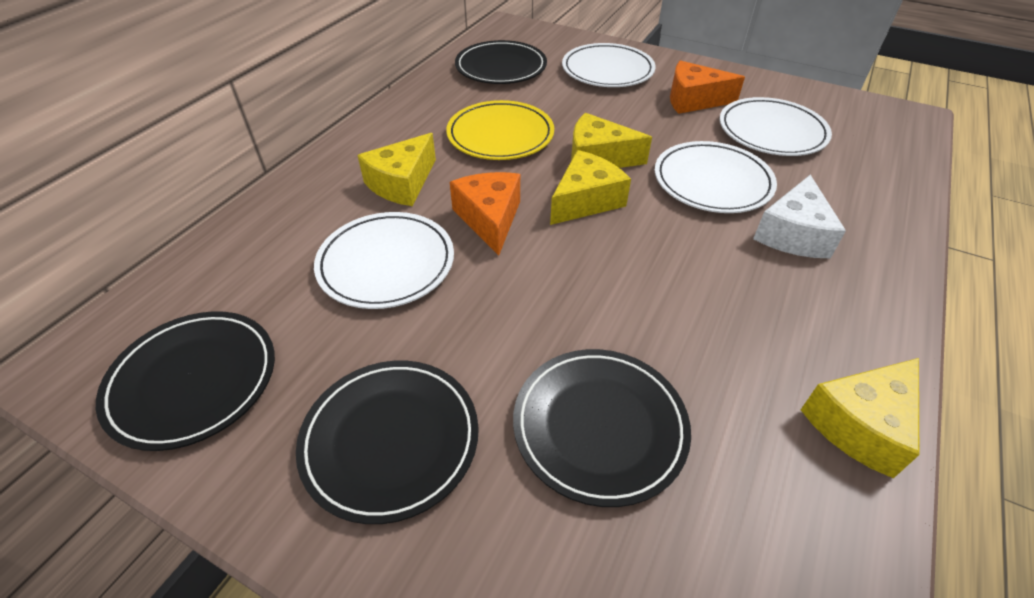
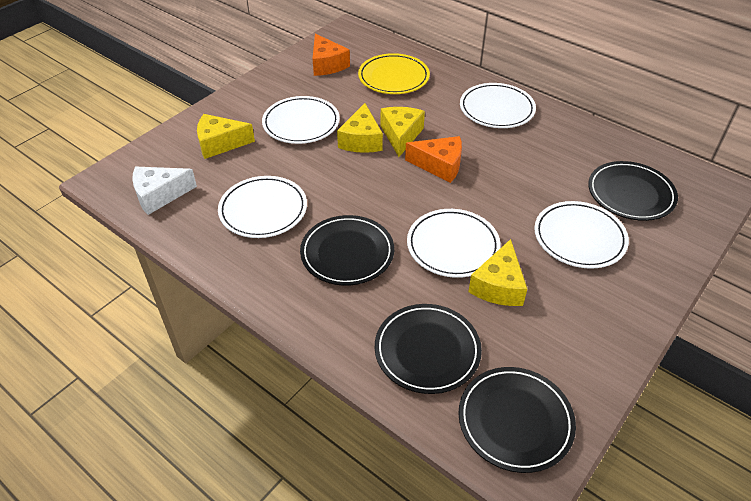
white plate: [314,212,454,309] [562,43,655,87] [655,141,777,213] [720,97,832,156] = 4 -> [218,176,307,238] [262,96,340,144] [407,209,501,278] [460,83,536,128] [534,201,629,269] = 5

